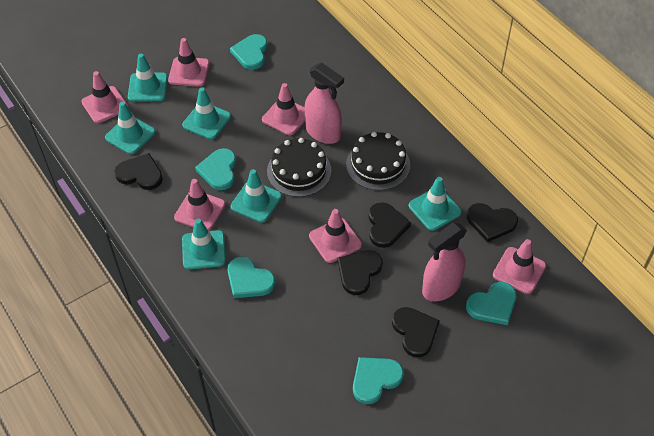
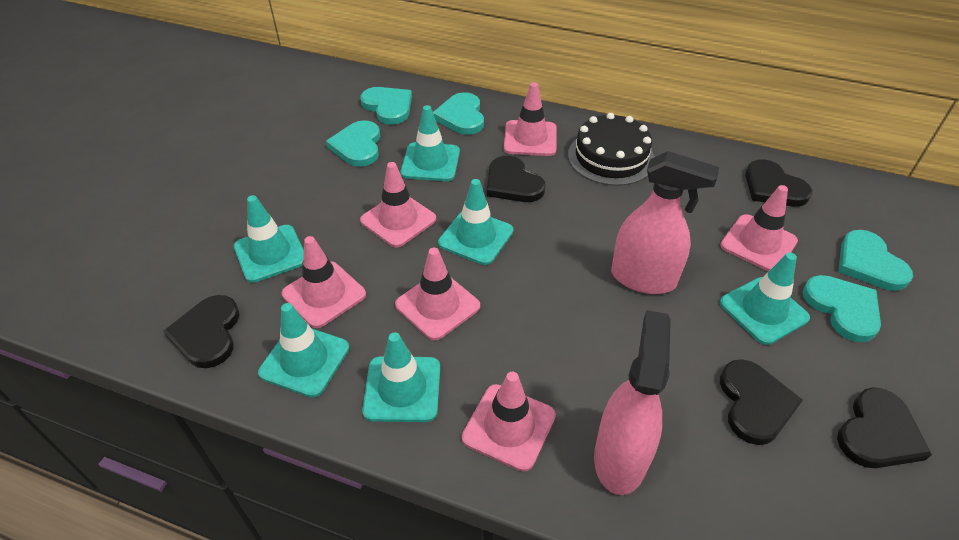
black cake: [267,138,331,197] [346,132,410,190] = 2 -> [568,113,655,186] = 1

